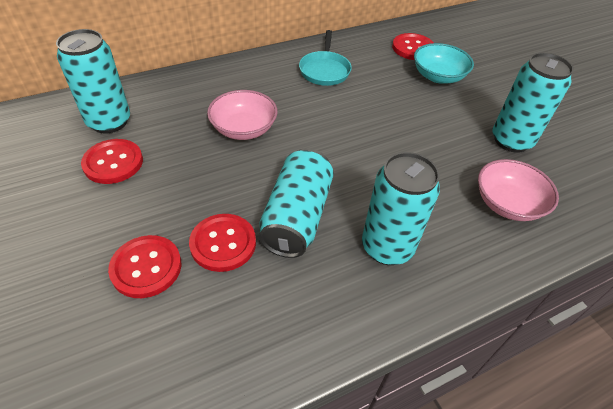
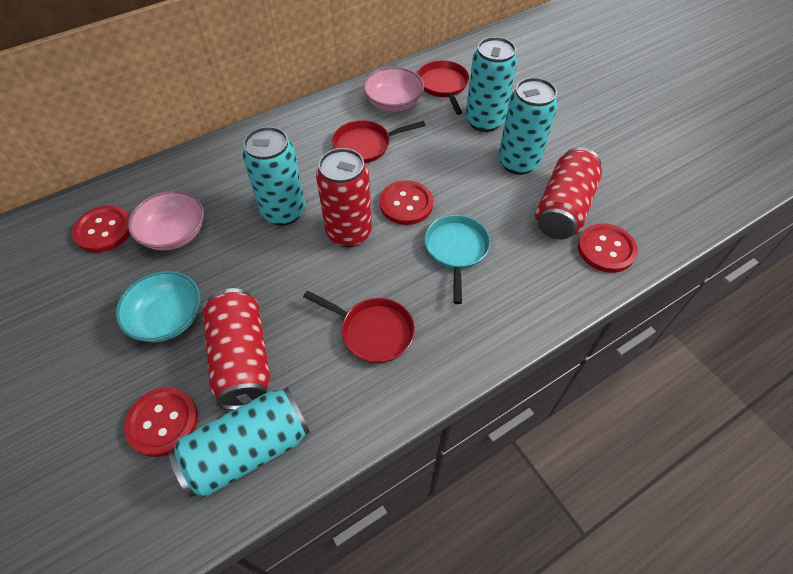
red can: none = 0 -> [203,288,271,410] [316,148,372,247] [535,147,602,239] = 3
red pan: none = 0 -> [303,291,415,363] [332,120,425,163] [417,60,469,115] = 3

